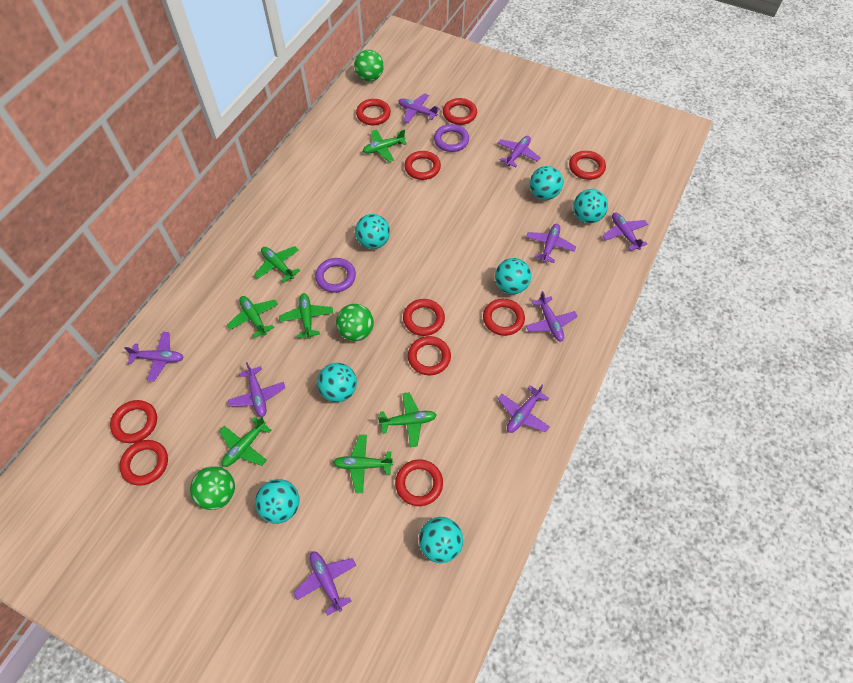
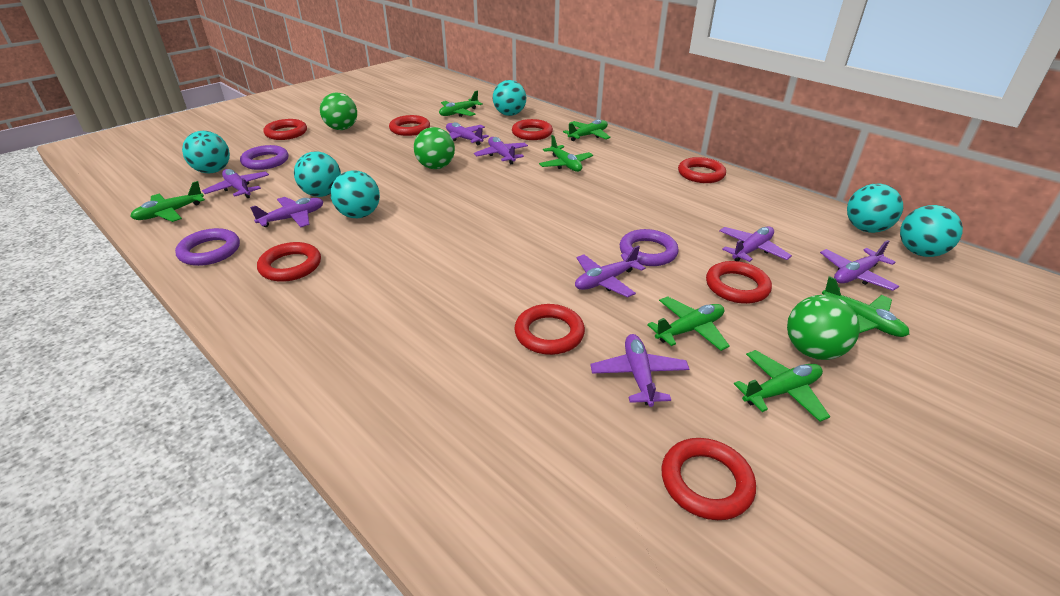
purple plane: [124,332,184,381] [228,362,285,417] [294,551,357,616] [399,93,440,123] [498,136,540,168] [498,385,550,433] [526,224,576,263] [526,291,578,342] [602,213,648,251] = 9 -> [202,169,269,198] [250,197,324,227] [446,122,489,145] [474,137,528,164] [575,245,645,297] [590,334,689,407] [719,226,792,262] [820,240,899,291] = 8
purple ring: [315,258,356,293] [434,124,469,152] = 2 -> [175,228,240,266] [240,145,288,170] [620,229,679,266] = 3
red ring: [110,400,157,443] [119,440,168,486] [356,99,391,125] [395,459,443,506] [403,299,445,336] [404,151,441,180] [408,336,451,375] [443,98,477,125] [483,299,525,336] [569,151,606,180] = 10 -> [257,242,321,282] [263,119,307,140] [389,115,430,136] [512,119,553,140] [514,304,585,355] [661,438,756,520] [678,157,726,183] [706,261,772,304] = 8
turquoise ball: [255,479,299,524] [317,363,357,402] [355,214,390,249] [419,517,463,563] [495,258,531,294] [530,166,563,200] [573,189,608,224] = 7 -> [182,131,230,173] [294,151,341,197] [331,170,380,218] [493,80,526,116] [847,184,903,233] [900,205,963,257] = 6

